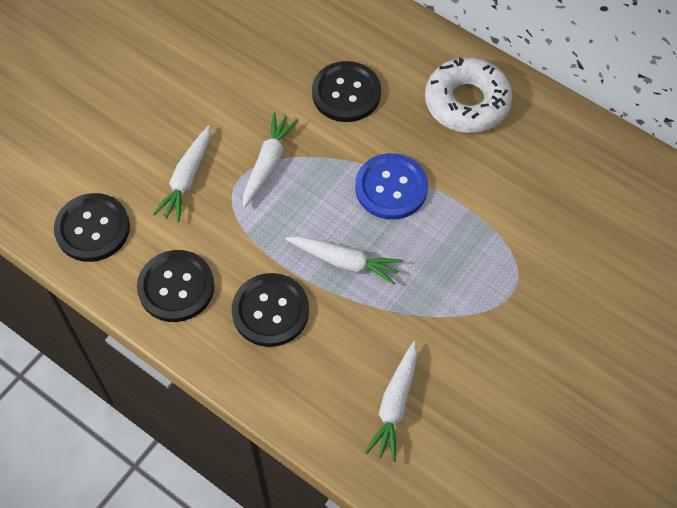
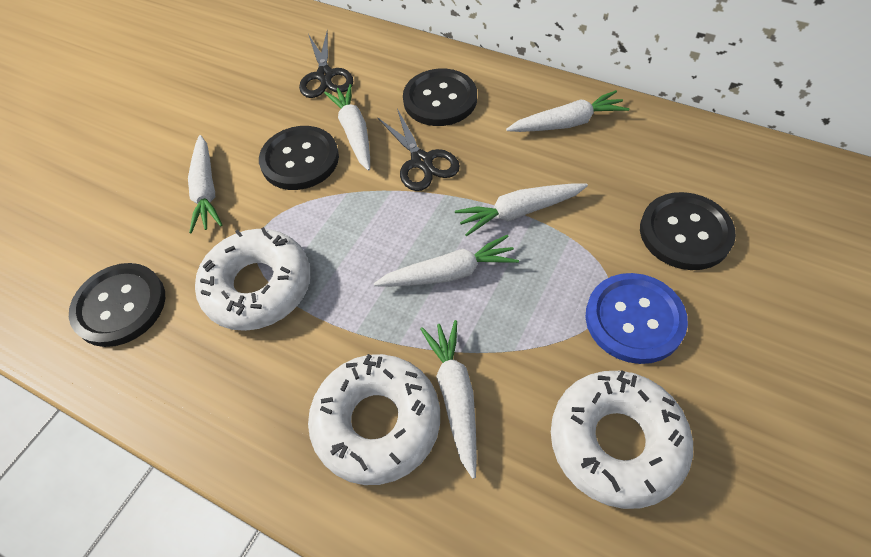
black scissors: none = 0 -> [299,30,353,98] [377,109,460,191] = 2
white carrot: [153,125,210,222] [243,112,299,208] [286,236,403,285] [365,341,417,462] = 4 -> [188,135,222,233] [324,84,370,171] [374,235,519,287] [420,320,477,479] [455,183,588,236] [506,90,629,132] = 6
white donut: [425,57,513,133] = 1 -> [195,227,310,331] [308,354,440,485] [551,371,693,509] = 3

